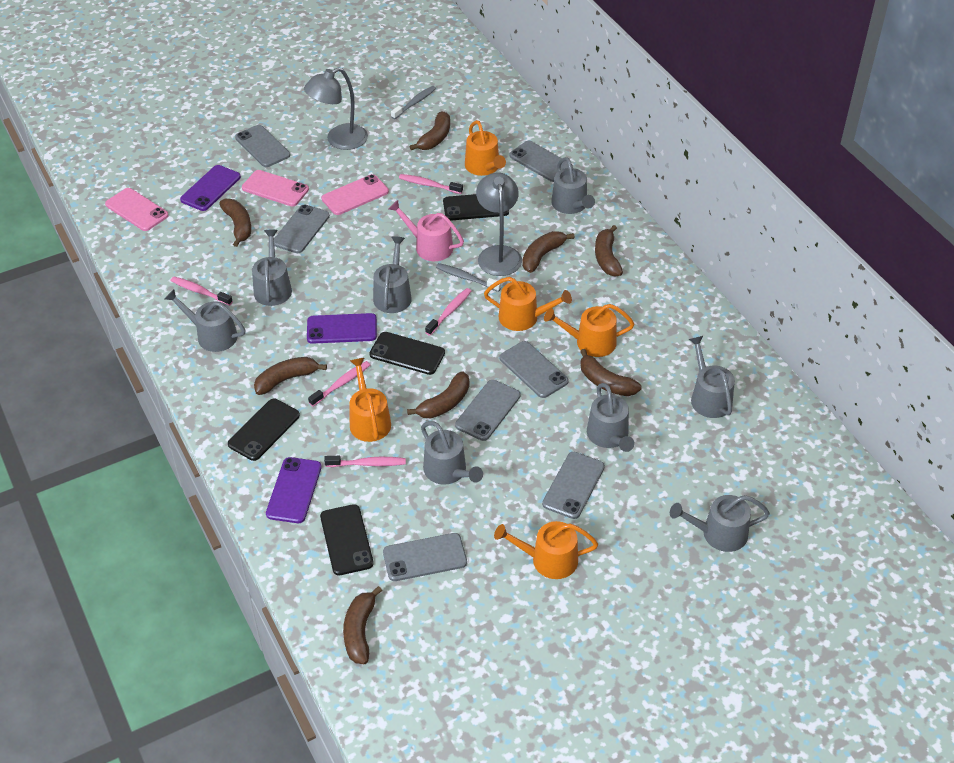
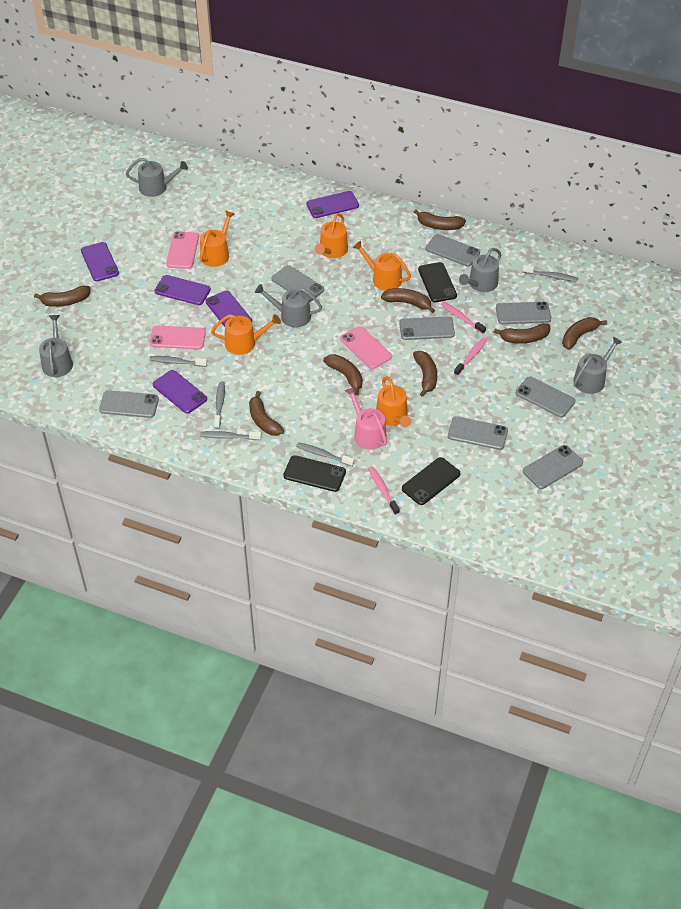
black phone: [228,399,300,461] [320,504,374,575] [369,332,445,375] [443,194,509,221] = 4 -> [283,455,346,492] [402,457,460,505] [418,262,457,302] = 3
grey lamp: [304,67,368,150] [476,172,522,276] = 2 -> none = 0
grey phone: [235,125,290,167] [274,204,330,253] [383,533,467,581] [455,380,521,441] [500,341,569,398] [509,141,573,182] [542,452,605,519] = 7 -> [99,390,159,418] [272,265,324,302] [399,316,455,340] [426,234,480,267] [448,416,508,450] [496,302,551,324] [516,377,576,417] [523,445,583,489] = 8
grey toothbrush: [391,86,436,119] [436,263,501,292] = 2 -> [149,356,207,367] [200,431,262,440] [214,381,225,429] [296,442,354,467] [523,265,578,282] = 5
grey watering can: [165,289,245,352] [252,230,292,306] [373,236,412,313] [421,421,483,485] [551,157,595,214] [587,383,634,452] [670,495,770,552] [689,336,735,418] = 8 -> [39,315,73,377] [126,158,188,197] [255,284,322,328] [459,248,501,292] [573,336,622,394] = 5
pink toothbrush: [171,277,233,306] [308,361,370,406] [324,456,406,467] [399,174,463,194] [425,288,471,336] = 5 -> [368,466,400,515] [441,302,486,334] [454,337,487,376] = 3
purple phone: [180,165,241,211] [266,457,322,523] [307,313,377,344] = 3 -> [81,242,119,281] [153,370,207,414] [155,275,211,305] [206,291,252,327] [306,191,359,218] = 5

